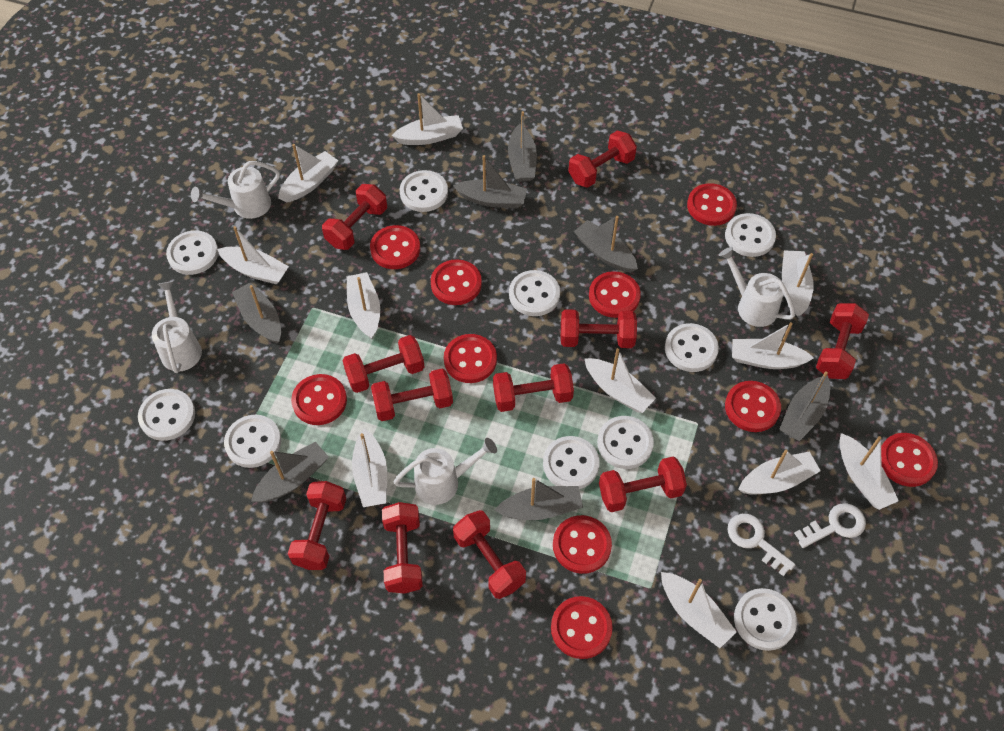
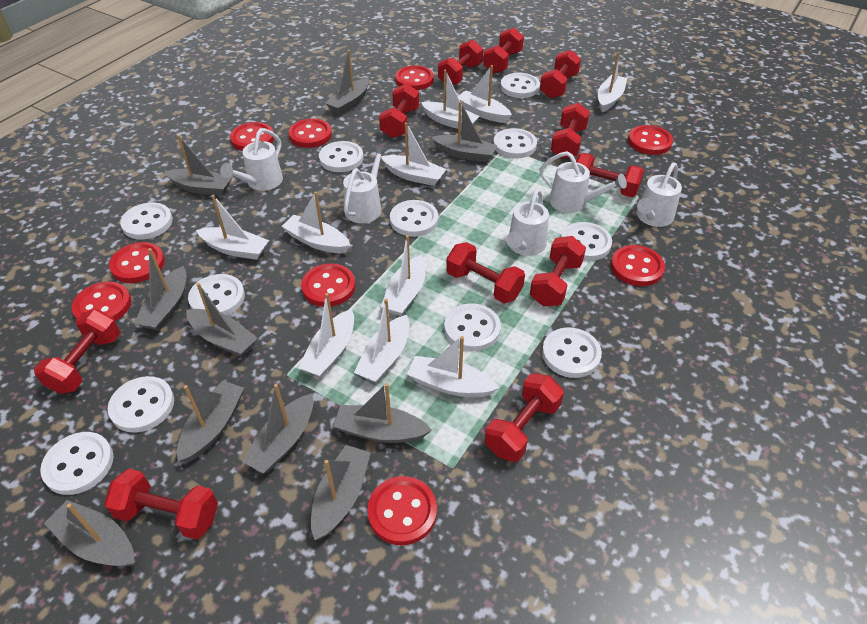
grey boat: [232,282,281,344] [251,442,329,502] [453,155,527,208] [495,478,583,520] [508,111,537,182] [574,216,638,273] [779,371,830,441] = 7 -> [44,500,134,566] [134,248,186,330] [164,135,232,196] [177,381,244,462] [186,283,258,357] [241,384,314,473] [311,445,371,540] [325,50,369,114] [333,383,432,443] [432,101,497,162] = 10
red button: [291,374,347,425] [370,225,420,269] [431,259,482,305] [444,334,497,383] [551,596,613,659] [553,515,612,574] [589,271,641,318] [687,183,737,226] [725,381,781,432] [881,433,938,487] = 10 -> [71,282,131,321] [109,242,165,283] [230,122,274,151] [288,118,332,148] [301,263,355,307] [367,476,437,545] [395,66,434,90] [611,245,665,286] [628,125,673,155] = 9
white boat: [217,226,289,284] [278,144,338,202] [347,272,380,339] [352,428,387,507] [392,93,463,145] [584,348,656,413] [661,572,737,648] [732,322,814,369] [738,450,821,495] [782,250,814,316] [839,433,899,510] = 11 -> [196,195,269,260] [282,192,350,253] [298,293,354,377] [354,299,409,383] [381,122,446,186] [381,235,426,316] [407,336,499,397] [421,69,480,129] [458,65,512,123] [598,52,627,112] = 10
white button: [138,389,195,441] [166,230,218,275] [224,415,281,468] [400,170,448,212] [509,270,560,316] [543,436,600,489] [597,416,654,469] [665,323,719,372] [725,213,776,257] [734,588,797,651] = 10 -> [40,432,113,495] [108,376,174,433] [120,202,173,239] [188,274,245,315] [319,141,364,172] [390,200,438,237] [444,303,501,351] [493,128,537,158] [501,73,540,98] [542,328,602,378] [561,222,612,261] = 11
white key: [727,514,796,576] [794,503,866,548] = 2 -> none = 0
white watering can: [152,281,202,373] [191,161,280,219] [394,438,497,505] [719,247,795,327] = 4 -> [220,128,283,191] [343,145,388,223] [506,189,549,256] [539,151,627,213] [637,163,682,227] = 5

